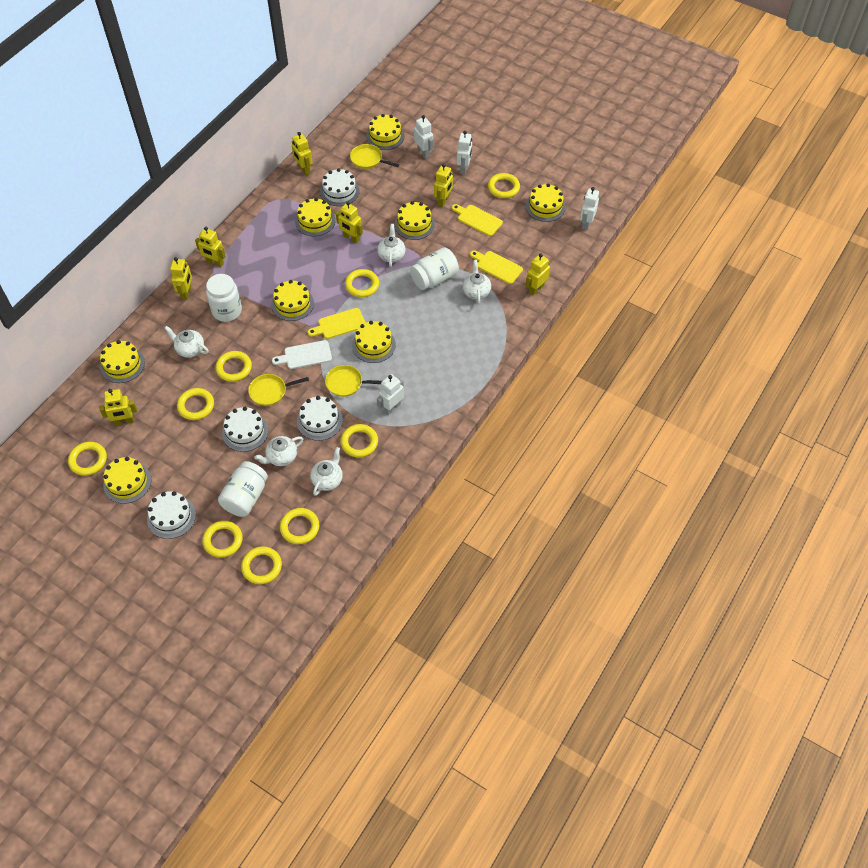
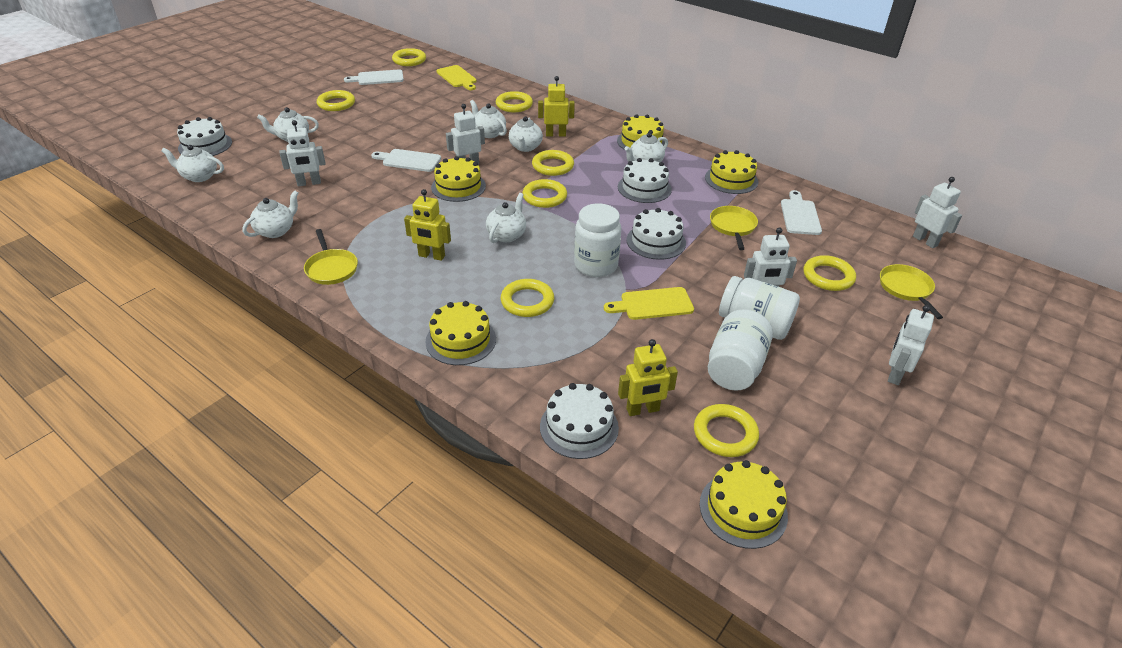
white cutting board: [272,340,332,369] = 1 -> [344,70,404,85] [371,149,441,172] [781,190,822,235] = 3
white robot: [377,374,404,415] [414,115,433,159] [457,131,472,174] [580,187,599,230] = 4 -> [279,120,325,186] [446,104,485,165] [744,227,797,287] [888,305,934,385] [913,177,962,248] = 5
white teapot: [164,326,209,358] [254,436,303,466] [310,447,343,496] [377,224,406,267] [463,260,491,304] = 5 -> [161,145,224,182] [243,190,298,238] [257,107,319,142] [470,100,507,138] [486,193,526,243] [509,116,543,152] [624,132,668,163] = 7
yellow cake: [100,340,145,383] [103,457,151,504] [271,280,314,321] [295,198,336,236] [352,321,396,363] [366,114,404,150] [394,201,435,240] [526,184,566,222] = 8 -> [425,301,496,365] [431,156,486,202] [617,114,665,150] [700,460,788,549] [705,150,758,194] = 5
yellow cutting board: [308,308,366,339] [452,204,503,236] [470,250,523,284] = 3 -> [436,65,477,90] [604,287,694,320] = 2
yellow ring: [68,442,107,476] [177,388,214,420] [202,521,243,558] [216,351,252,382] [241,546,282,584] [280,508,319,544] [341,424,378,457] [345,269,379,297] [488,173,520,198] = 9 -> [317,90,355,111] [392,48,426,66] [496,91,533,112] [501,279,554,317] [522,179,567,208] [532,150,574,176] [694,404,759,457] [804,255,856,291] = 8
yellow robot: [99,389,137,426] [170,257,192,300] [195,227,226,267] [292,132,312,175] [336,201,363,243] [434,164,453,207] [525,254,550,296] = 7 -> [404,189,451,261] [538,76,575,137] [618,339,678,416] = 3

